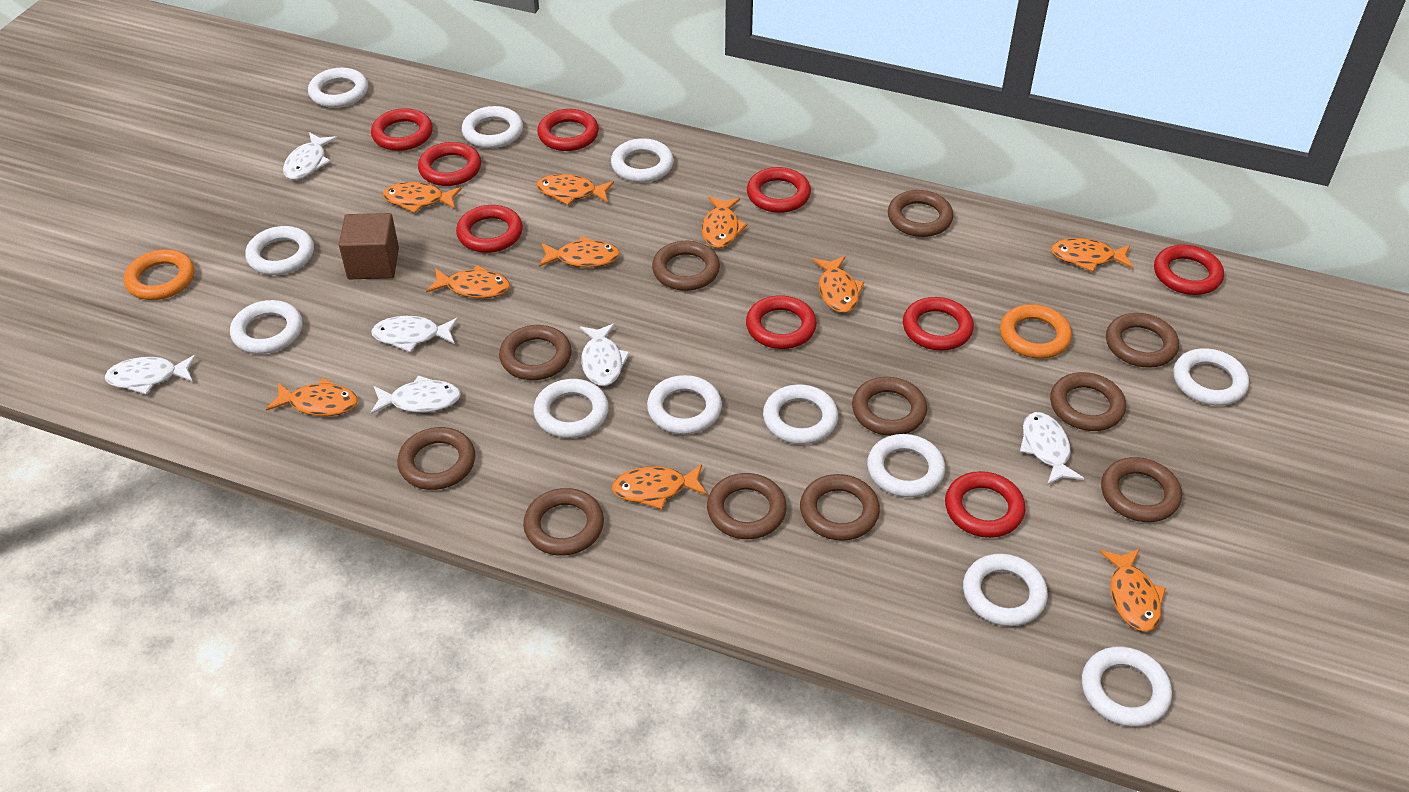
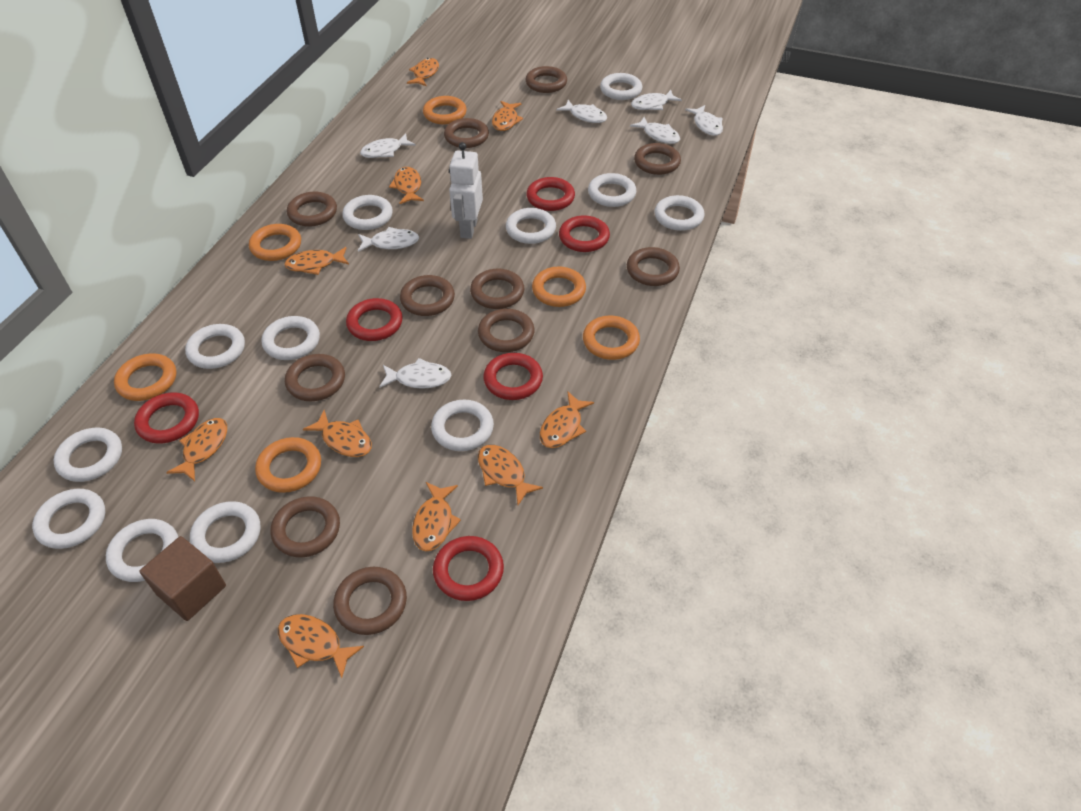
orange ring: [124,249,195,300] [1000,304,1072,359] = 2 -> [114,353,176,401] [249,224,301,261] [255,437,321,493] [423,96,467,124] [532,266,586,307] [583,316,640,360] = 6
red ring: [371,108,433,151] [418,142,481,186] [456,205,523,253] [537,109,599,151] [746,295,817,349] [747,167,811,213] [903,297,974,351] [945,471,1025,538] [1154,245,1224,295] = 9 -> [134,392,199,444] [346,298,403,341] [433,536,504,601] [483,353,543,400] [526,177,575,211] [559,215,610,252] = 6
white fish: [105,355,196,395] [283,132,337,180] [370,375,461,414] [371,316,458,352] [580,323,630,386] [1020,412,1084,485] = 6 -> [358,227,419,252] [360,133,416,158] [379,358,452,389] [556,100,607,123] [630,117,680,144] [631,90,682,110] [685,105,723,136] = 7
white robot: none = 0 -> [449,142,483,239] = 1

